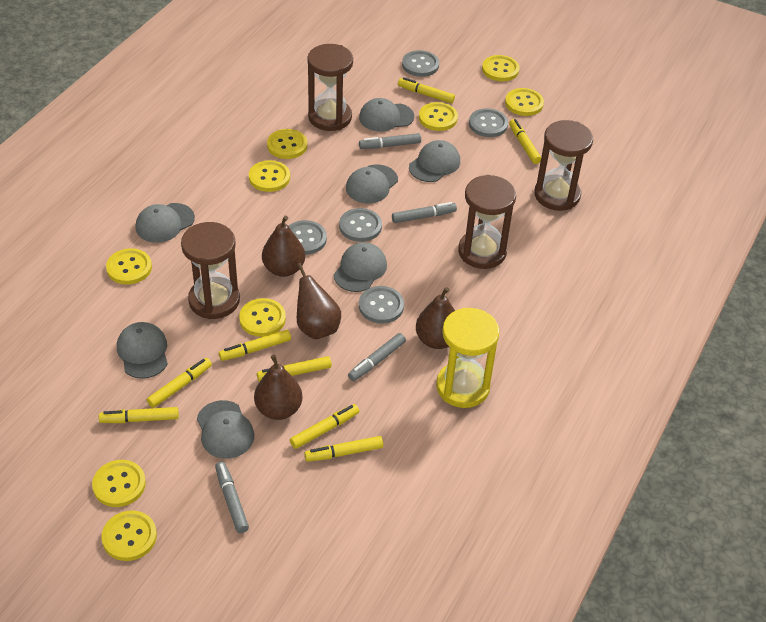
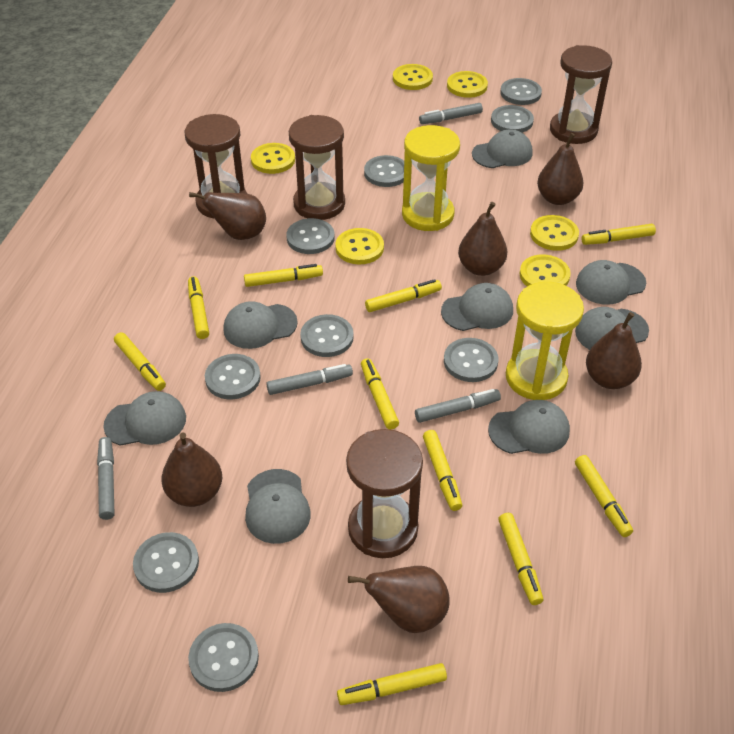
brown pear: [254,355,302,420] [262,216,305,277] [297,263,341,339] [416,287,455,349] = 4 -> [161,433,222,507] [189,192,266,240] [348,566,450,633] [458,202,507,276] [537,133,584,205] [586,312,642,389] = 6
grey button: [289,220,327,255] [339,208,382,242] [359,286,404,323] [402,50,439,77] [469,108,508,137] = 5 -> [133,532,199,593] [188,623,259,692] [205,354,261,399] [286,218,335,254] [300,314,354,357] [364,155,404,187] [444,338,498,382] [491,105,534,133] [500,78,542,105] = 9
grey cap: [117,322,168,379] [136,203,195,243] [197,400,254,459] [333,242,387,292] [346,165,398,203] [359,98,414,132] [409,140,460,182] = 7 -> [103,391,186,446] [223,301,298,349] [245,469,311,544] [441,283,513,331] [472,129,533,168] [488,400,570,454] [575,307,649,350] [576,260,646,305] = 8
yellow button: [92,460,146,507] [101,510,157,561] [106,248,152,285] [239,298,286,337] [249,160,290,192] [267,129,307,159] [419,102,458,131] [482,55,520,82] [505,88,544,116] = 9 -> [251,143,295,174] [335,228,384,264] [393,64,433,90] [447,71,488,98] [520,254,571,286] [530,215,579,251] = 6
yellow hourglass: [436,308,500,408] = 1 -> [402,125,460,231] [506,282,584,400] = 2
yellow marker: [99,407,179,423] [147,358,212,408] [219,330,291,361] [257,356,332,382] [290,404,359,449] [304,436,383,462] [398,77,455,103] [509,119,541,164] = 8 -> [114,332,166,391] [188,276,209,339] [244,264,323,287] [337,663,447,705] [361,358,399,430] [365,279,442,312] [423,430,462,511] [498,513,543,605] [575,455,633,537] [581,224,656,245] = 10

